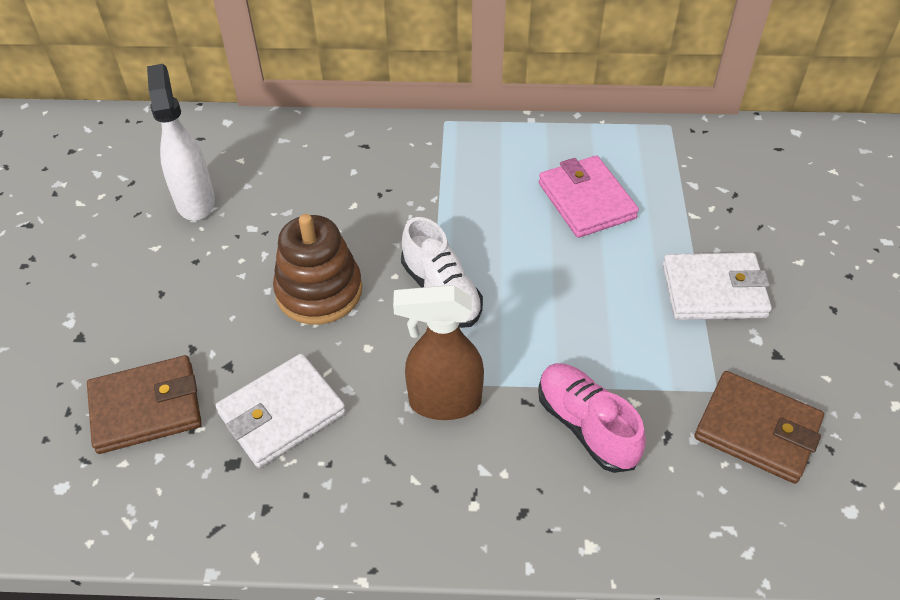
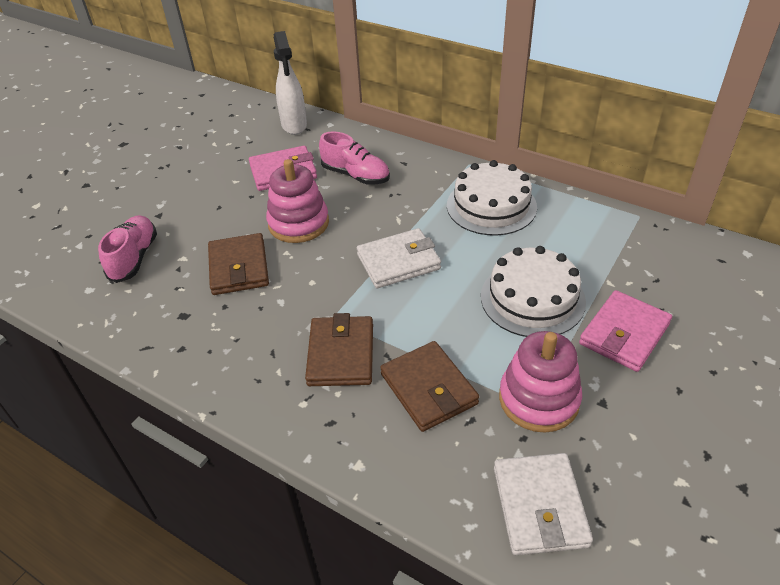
brown spray bottle: [393,285,484,420] = 1 -> none = 0
brown stacking toy: [273,214,362,325] = 1 -> none = 0
brown wallet: [87,355,202,454] [694,371,824,484] = 2 -> [208,233,269,295] [305,313,373,386] [380,341,479,432] = 3
pink shoe: [538,363,646,473] = 1 -> [98,215,157,283] [319,131,390,185] = 2
pink stacking toy: none = 0 -> [266,159,329,243] [499,331,582,433] = 2
pink wallet: [539,156,639,238] = 1 -> [249,146,317,191] [579,290,672,372] = 2
white cake: none = 0 -> [447,160,537,236] [481,246,586,337] = 2
white shoe: [401,217,483,328] = 1 -> none = 0

